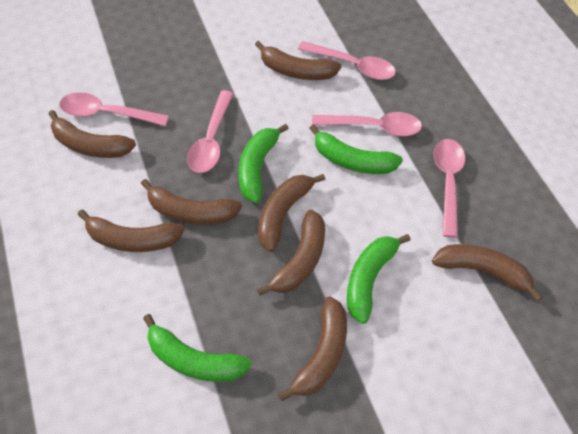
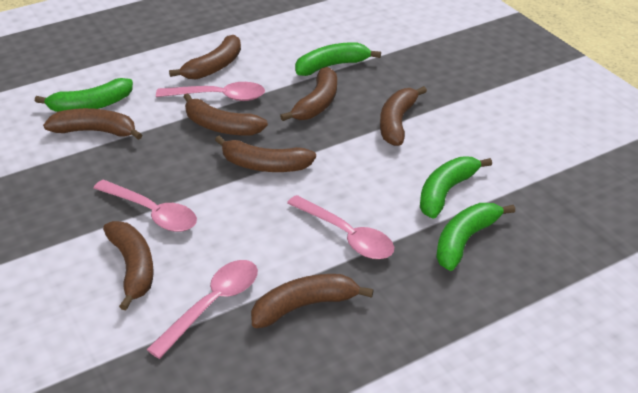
pink spoon: [59,92,169,126] [187,90,234,173] [298,41,396,80] [312,112,422,136] [433,139,465,238] = 5 -> [94,180,197,232] [146,260,258,359] [156,82,265,101] [287,195,394,259] = 4

